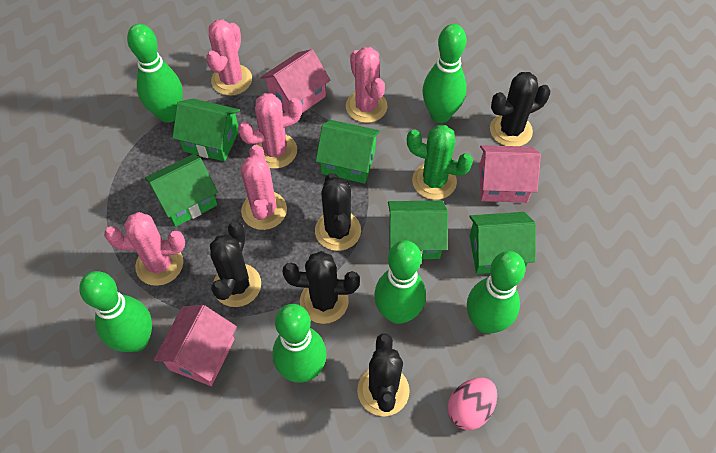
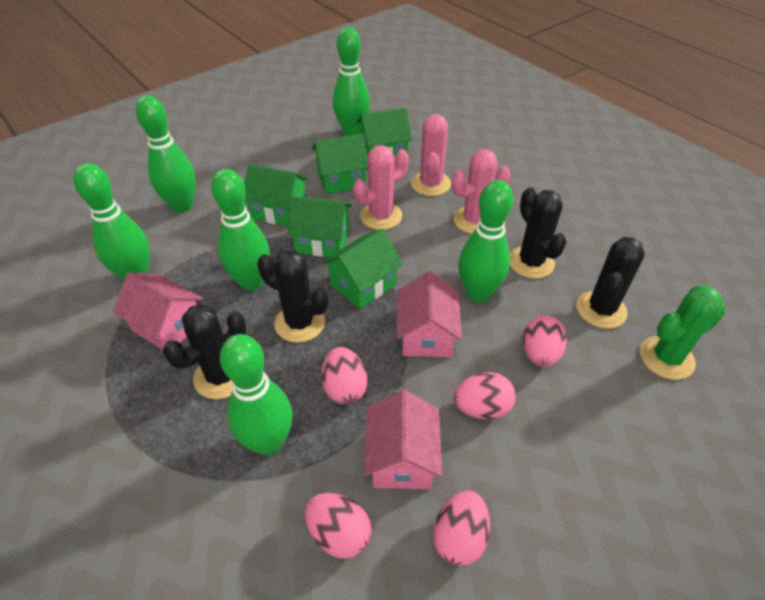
black cactus: [210,221,261,307] [282,251,360,324] [315,173,361,251] [357,333,410,416] [490,72,550,146] = 5 -> [163,304,246,399] [257,250,328,343] [510,188,567,278] [577,237,645,329] = 4
pink cactus: [104,212,185,286] [206,19,252,96] [238,93,302,169] [240,145,287,230] [346,47,387,123] = 5 -> [353,145,409,230] [411,114,451,196] [452,149,510,234] = 3
pink egg: [447,378,497,430] = 1 -> [305,493,372,559] [321,347,367,404] [433,491,490,566] [454,372,516,420] [523,316,567,367] = 5

